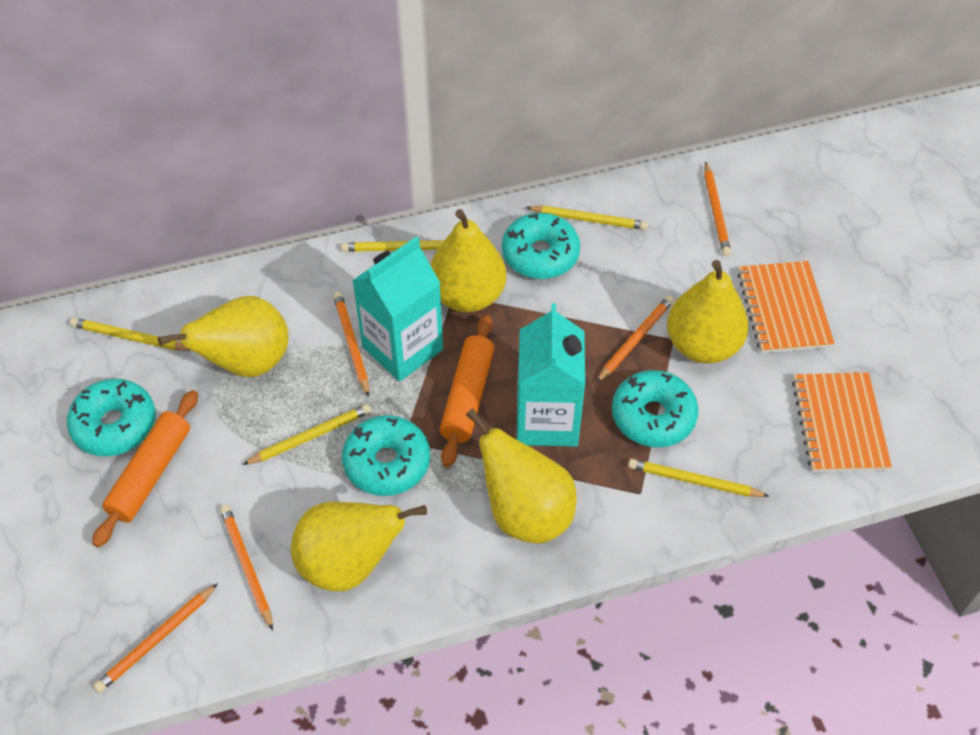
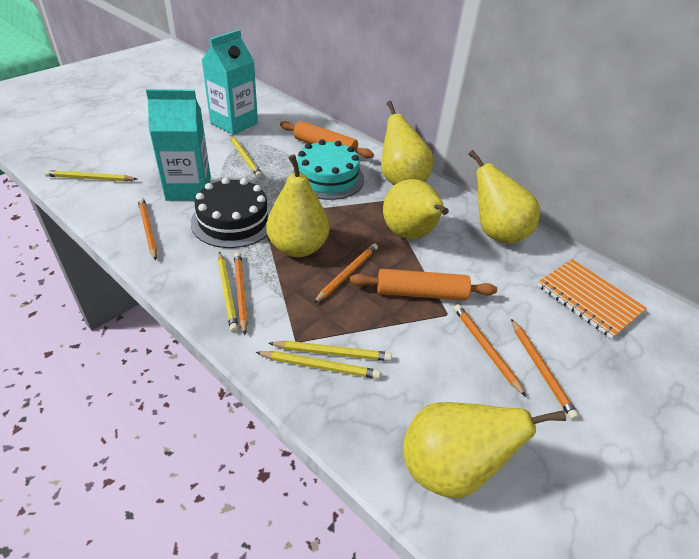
black cake: none = 0 -> [191,178,272,248] = 1
orange notebook: [737,261,835,353] [792,372,892,472] = 2 -> [537,259,647,339] = 1
turquoise cake: none = 0 -> [291,139,364,200] = 1
turquoise donut: [67,379,155,456] [342,415,430,496] [502,213,580,279] [612,370,698,448] = 4 -> none = 0

